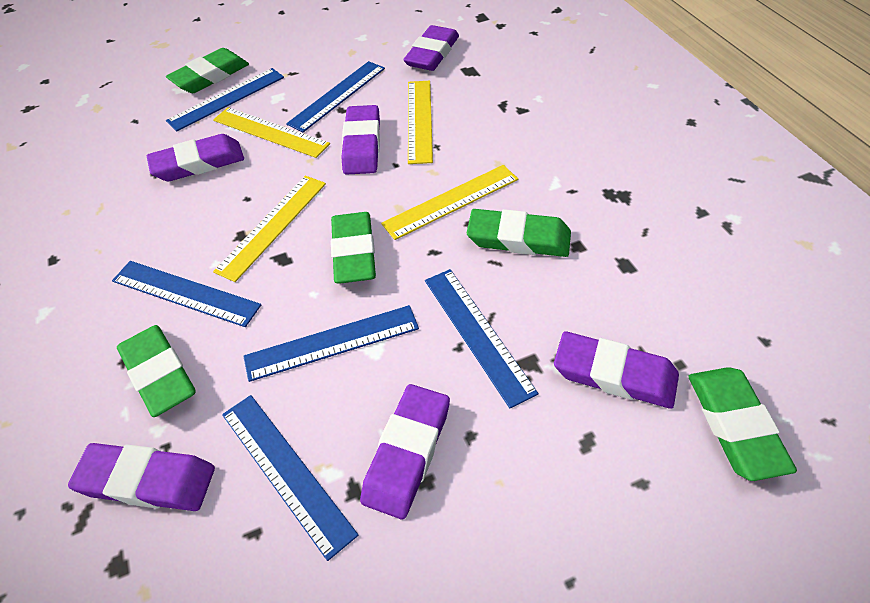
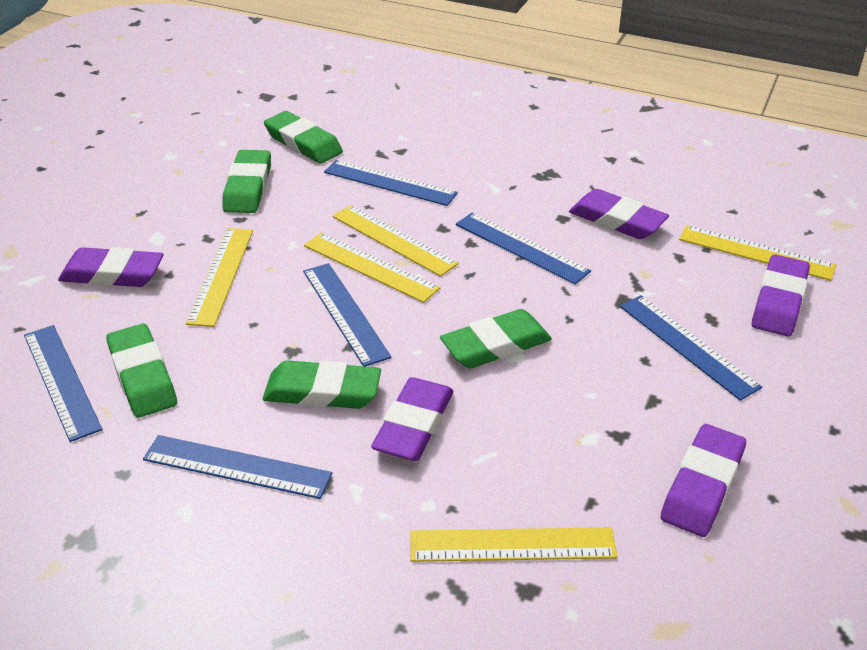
purple eraser: [68,443,215,511] [147,134,244,181] [341,105,380,175] [360,384,450,519] [403,25,459,71] [554,331,679,409] = 6 -> [58,247,163,287] [371,377,453,461] [569,189,669,239] [661,424,746,537] [752,254,810,337] = 5
yellow ruler: [213,107,330,158] [213,176,326,282] [381,165,518,240] [408,81,433,164] = 4 -> [186,228,253,327] [304,232,440,303] [333,205,459,277] [410,527,617,562] [679,225,836,281] = 5

